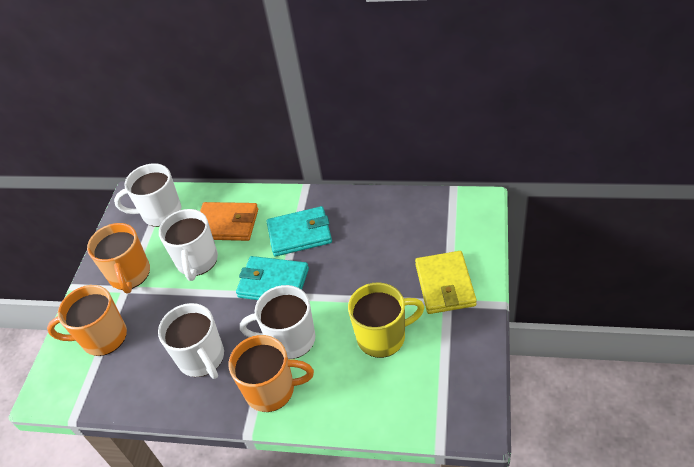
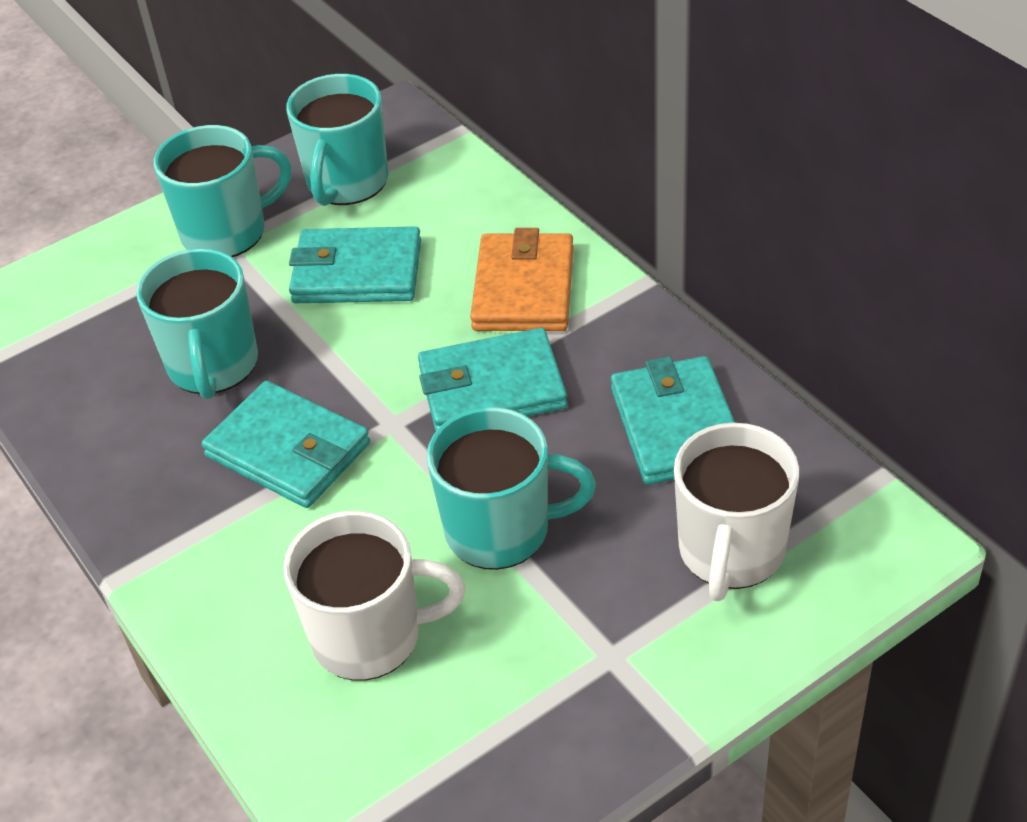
orange mug: [47,285,127,356] [87,223,150,293] [228,335,314,412] = 3 -> none = 0
turquoise mug: none = 0 -> [136,248,258,399] [154,125,292,257] [286,74,388,206] [427,407,596,570] = 4
turquoise wallet: [236,256,309,300] [266,206,332,257] = 2 -> [202,381,370,508] [289,226,421,303] [418,328,567,431] [611,356,735,485] = 4
white mug: [114,163,181,227] [158,303,224,379] [159,209,218,281] [240,285,316,359] = 4 -> [283,511,465,681] [674,423,799,601] = 2
yellow mug: [348,282,424,358] = 1 -> none = 0
yellow wallet: [415,251,477,314] = 1 -> none = 0

